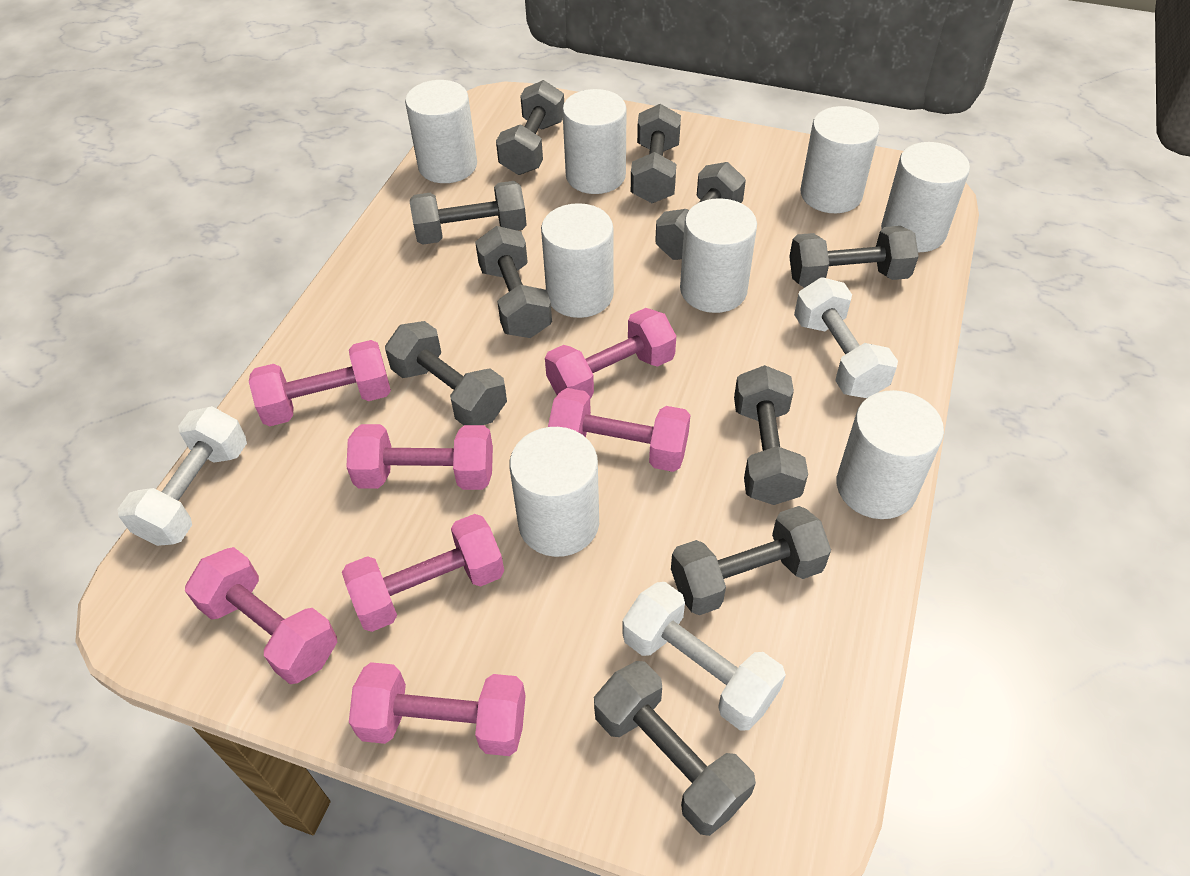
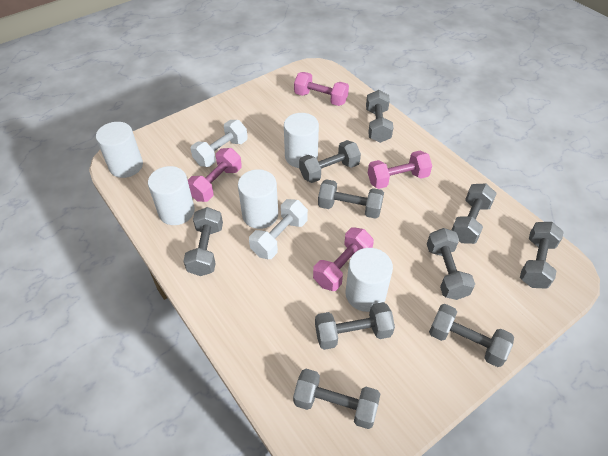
pink dumbbell: [185,547,337,684] [249,340,391,426] [342,514,504,632] [346,424,493,490] [349,662,526,756] [545,308,676,399] [548,388,690,472] = 7 -> [188,148,242,202] [294,72,349,106] [313,227,374,291] [368,150,432,189] = 4
white cylinder: [405,80,477,183] [509,427,599,557] [541,203,614,318] [562,89,627,194] [680,198,757,313] [800,106,879,213] [836,390,944,519] [881,142,970,252] = 8 -> [96,122,143,178] [148,166,195,225] [238,169,278,229] [284,113,319,168] [346,248,393,312] = 5
white dumbbell: [117,406,247,546] [623,582,786,731] [794,277,898,398] = 3 -> [190,120,248,167] [249,199,308,259] = 2

